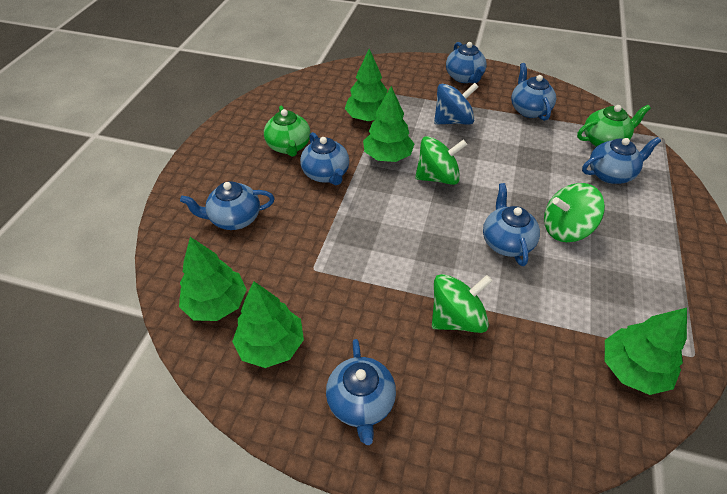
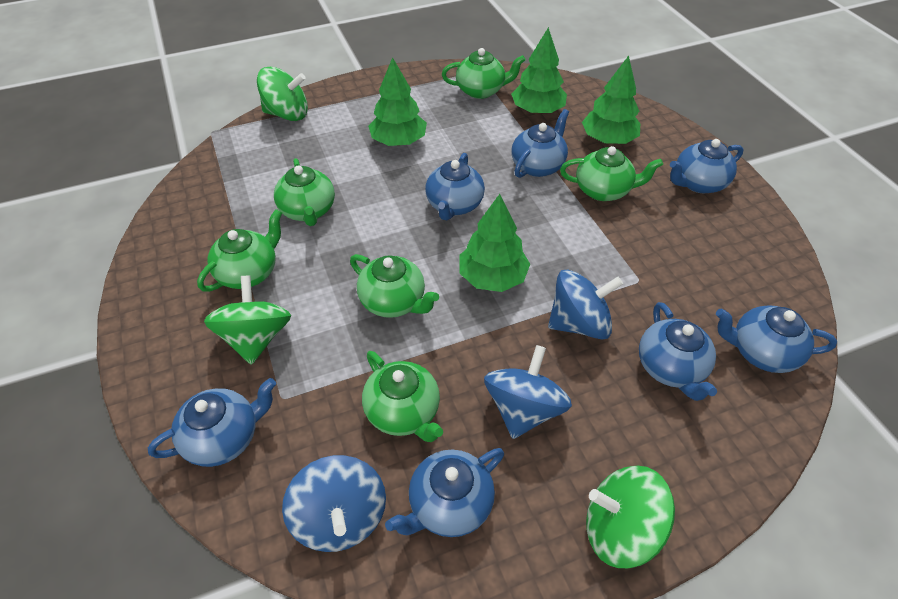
blue spinning top: [434,83,478,125] = 1 -> [282,455,386,552] [484,345,572,439] [548,269,623,339] = 3
green teapot: [264,106,311,157] [577,105,651,147] = 2 -> [197,209,282,292] [274,158,335,226] [350,254,439,318] [362,351,443,442] [442,48,525,99] [560,146,663,201] = 6
green tree: [179,237,247,321] [232,281,304,368] [345,49,387,121] [363,86,414,162] [605,308,687,395] = 5 -> [368,57,427,146] [459,194,530,292] [511,27,567,114] [582,56,640,144] = 4

